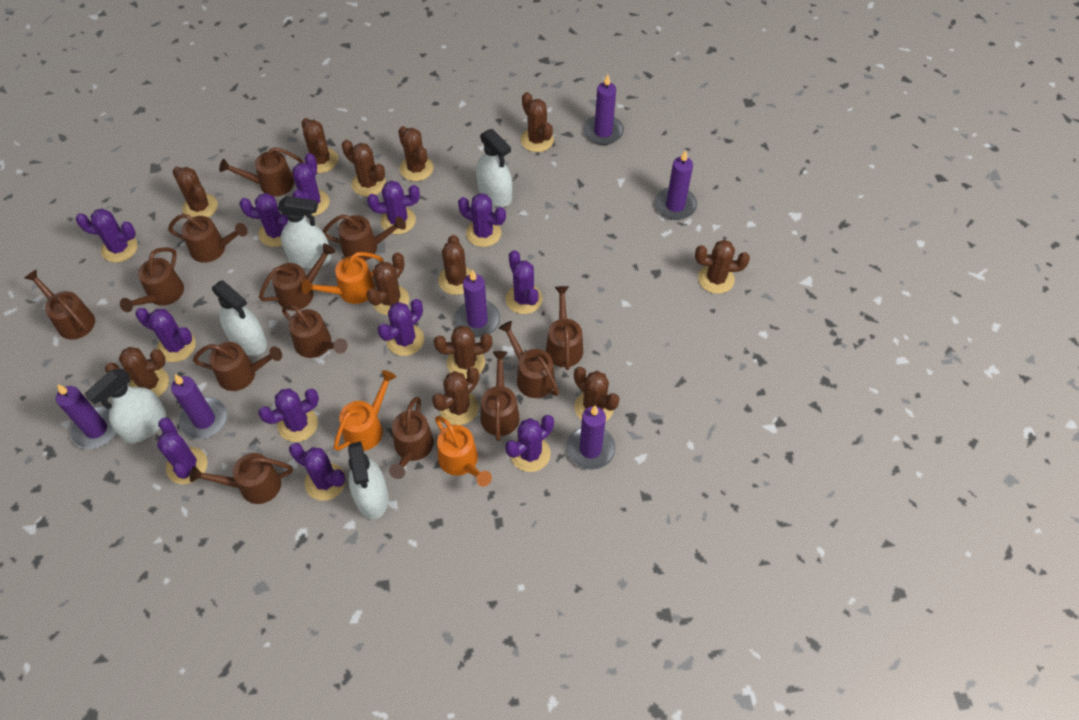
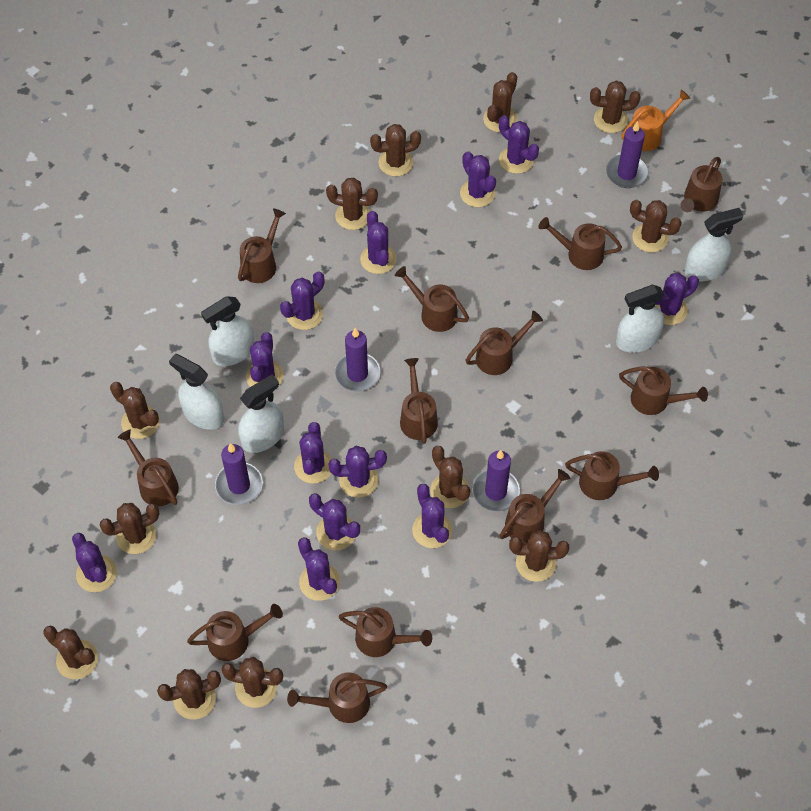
orange watering can: [301,252,384,304] [334,370,396,451] [435,416,492,487] = 3 -> [622,90,691,151] = 1
purple candle: [56,384,116,449] [171,374,227,440] [455,270,500,338] [566,406,616,470] [584,75,624,145] [655,150,697,220] = 6 -> [215,443,263,505] [335,328,380,392] [472,450,520,511] [606,121,649,188] = 4

